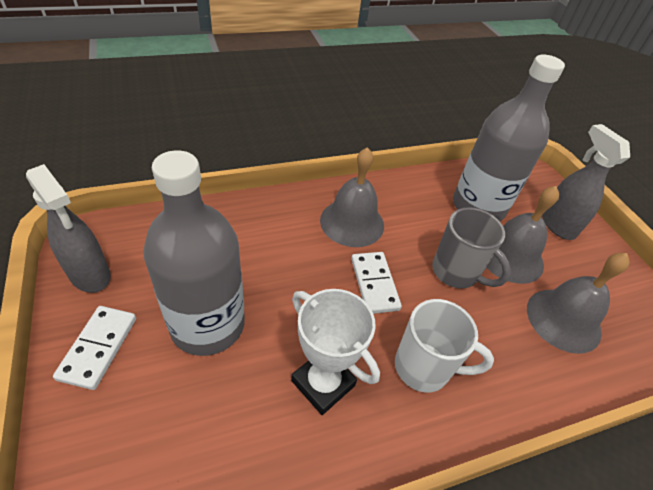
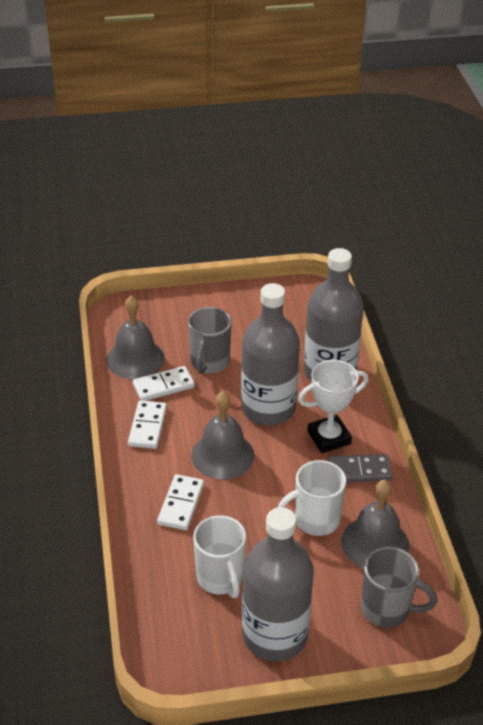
grey bottle: [143,150,245,356] [453,55,565,221] = 2 -> [241,283,300,425] [242,507,314,661] [304,248,364,381] = 3
grey domino: none = 0 -> [328,454,392,482] = 1
grey mug: [432,207,511,289] = 1 -> [188,307,232,374] [361,547,437,627] = 2
grey spray bottle: [26,164,111,293] [542,124,630,240] = 2 -> none = 0
white domino: [53,306,136,390] [351,252,402,314] = 2 -> [128,400,167,449] [133,366,195,401] [157,474,204,530] = 3
white mug: [395,299,494,393] = 1 -> [193,515,246,598] [278,460,346,536] = 2

